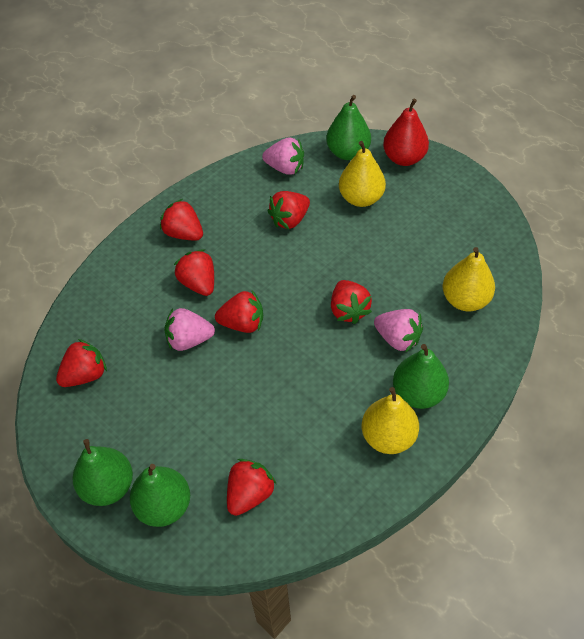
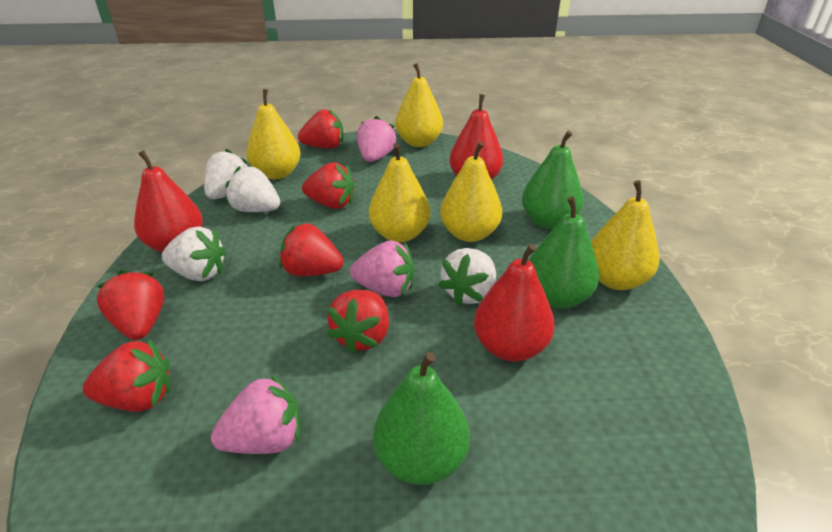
green pear: [73,439,133,506] [130,464,190,527] [326,95,371,160] [393,344,449,409] = 4 -> [373,352,470,485] [522,131,584,229] [529,196,599,309] = 3
red pear: [383,99,429,166] = 1 -> [134,150,203,253] [449,94,503,180] [474,244,555,362] = 3
red strawberry: [56,339,107,387] [160,199,203,241] [174,249,214,296] [215,291,263,333] [227,459,276,516] [267,191,310,229] [331,280,372,324] = 7 -> [83,339,171,412] [97,270,164,340] [279,223,344,276] [298,109,343,149] [302,163,355,209] [327,290,389,354] = 6
white strawberry: none = 0 -> [162,226,226,281] [204,149,248,199] [226,166,280,212] [439,248,496,306] = 4
yellow pear: [339,141,386,207] [362,387,419,454] [443,247,495,311] = 3 -> [246,89,301,179] [369,143,430,242] [395,63,443,147] [440,142,502,242] [591,180,660,290] = 5

